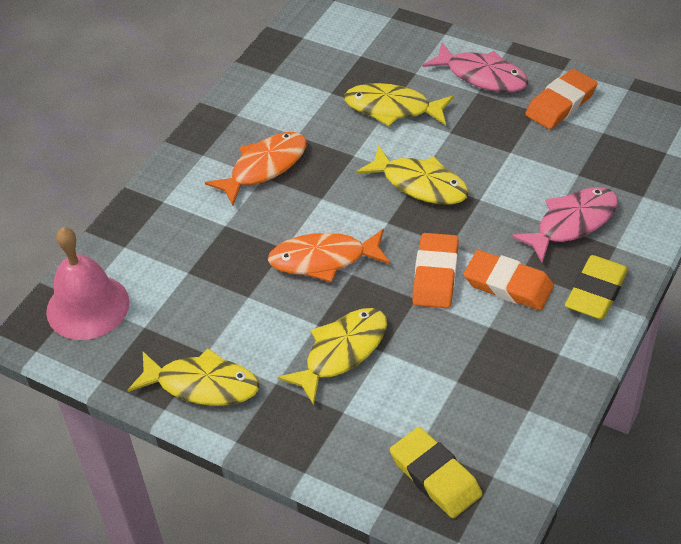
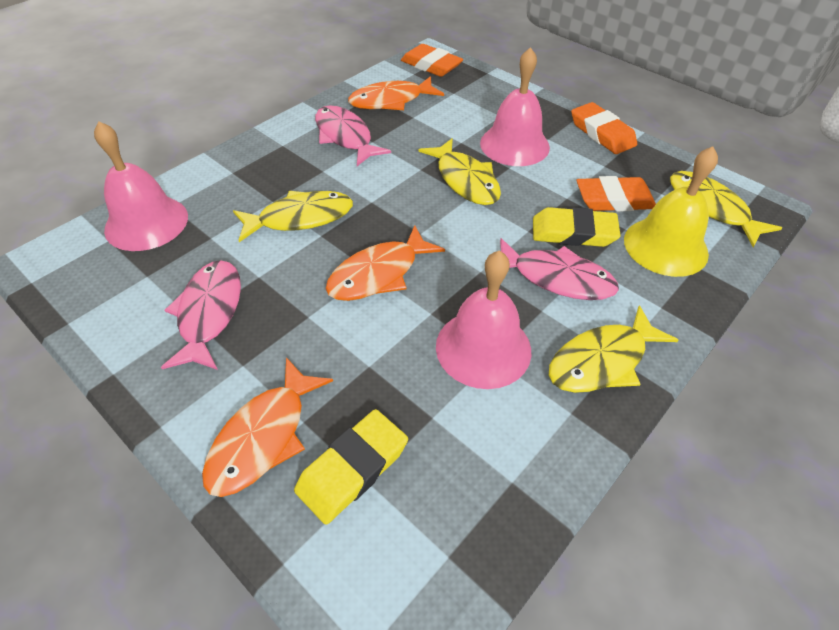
orange fish: [205,132,307,205] [267,229,390,282] = 2 -> [202,357,333,497] [326,225,445,301] [348,76,444,110] = 3
pink bell: [46,227,129,340] = 1 -> [94,121,188,251] [436,250,531,389] [480,47,550,166] = 3
pink fish: [423,42,528,92] [511,187,618,263] = 2 -> [161,260,241,370] [315,105,391,166] [500,238,619,300] = 3
yellow bell: none = 0 -> [624,147,718,277] = 1

